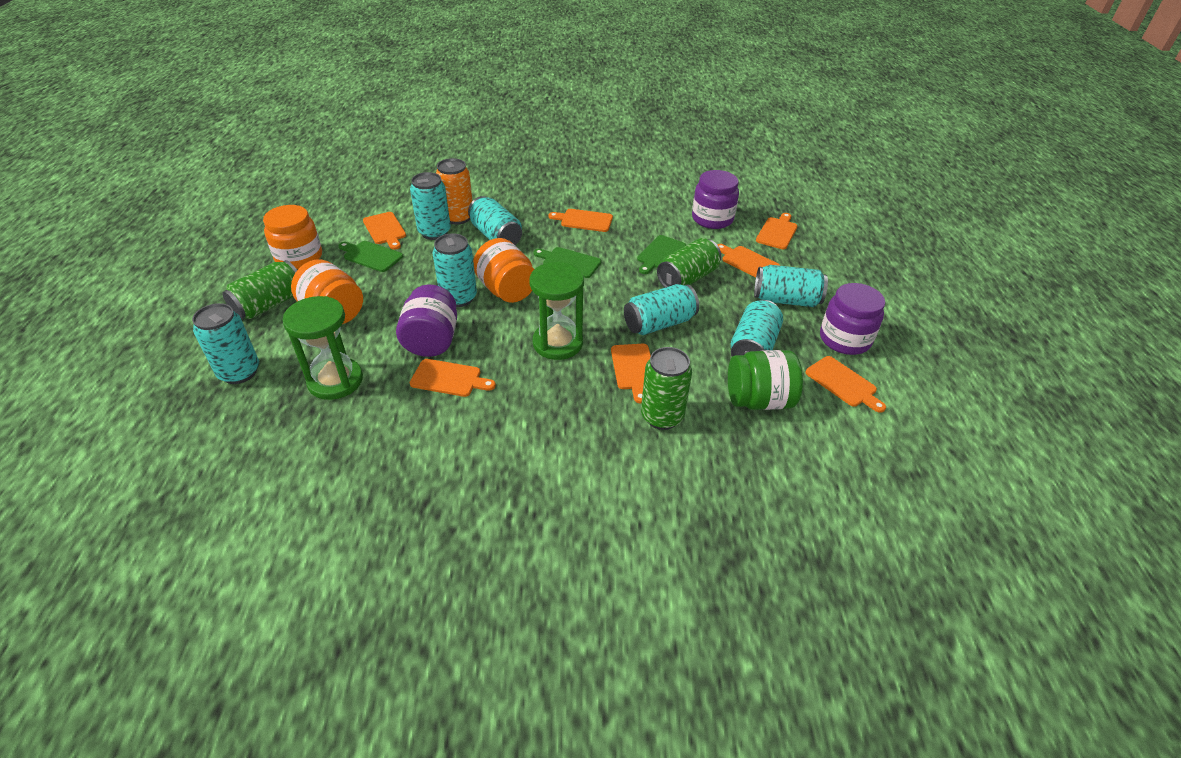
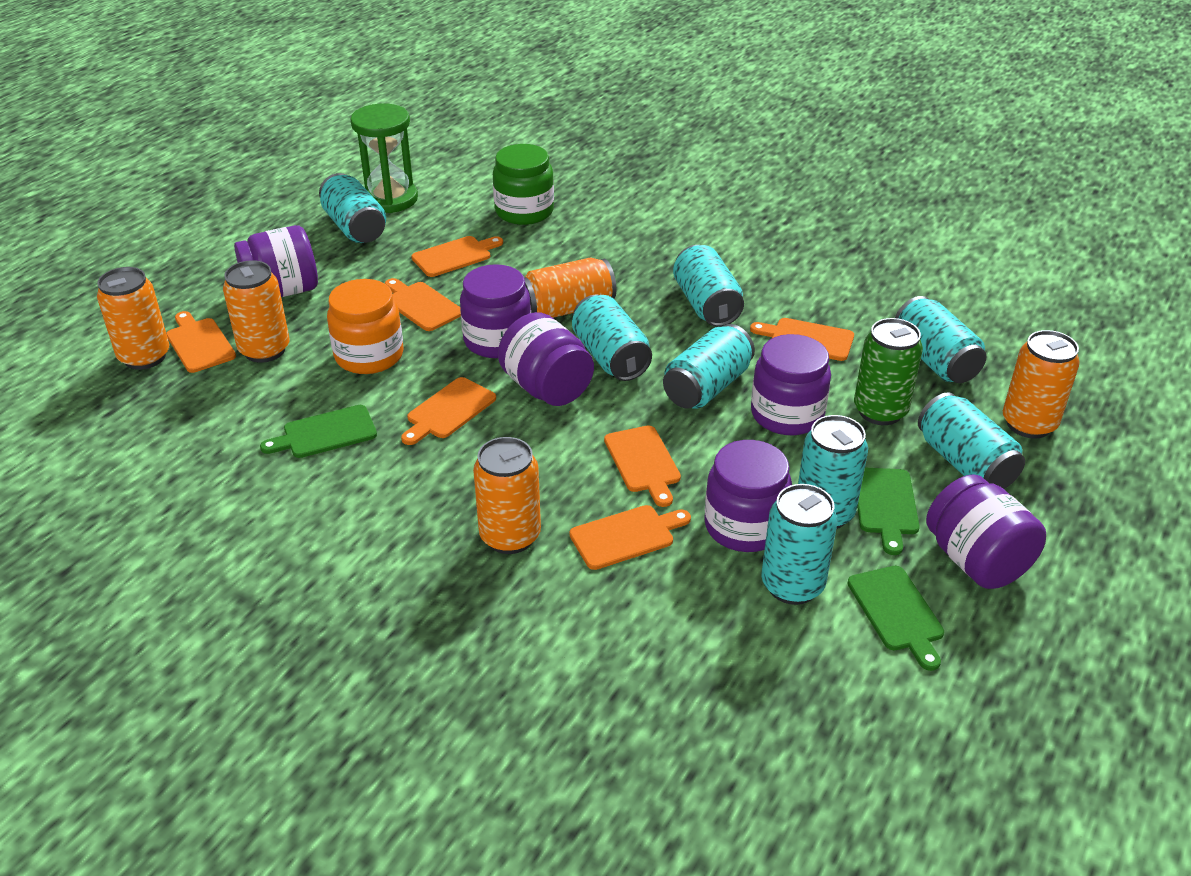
green can: [222,260,297,319] [641,347,692,430] [657,238,721,287] = 3 -> [854,318,923,425] = 1
green hourglass: [282,296,363,400] [529,262,584,360] = 2 -> [350,103,418,213] = 1
orange can: [436,158,472,225] = 1 -> [97,267,170,370] [223,260,289,363] [473,437,541,554] [525,257,616,318] [1003,330,1080,439] = 5
orange jar: [263,205,322,269] [291,259,363,324] [473,238,534,303] = 3 -> [327,279,404,374] = 1
purple jar: [396,285,457,357] [692,170,739,229] [820,283,885,355] = 3 -> [234,225,318,297] [460,264,531,358] [498,312,594,406] [704,440,792,552] [751,334,831,435] [926,474,1046,589] = 6
turquoise can: [192,303,259,384] [410,172,451,240] [432,234,477,307] [468,196,522,245] [624,284,699,335] [731,300,783,356] [754,265,828,307] = 7 -> [319,173,386,243] [572,295,652,381] [663,324,755,409] [673,245,744,327] [762,484,838,605] [798,415,868,529] [895,296,986,383] [918,392,1025,489] = 8

